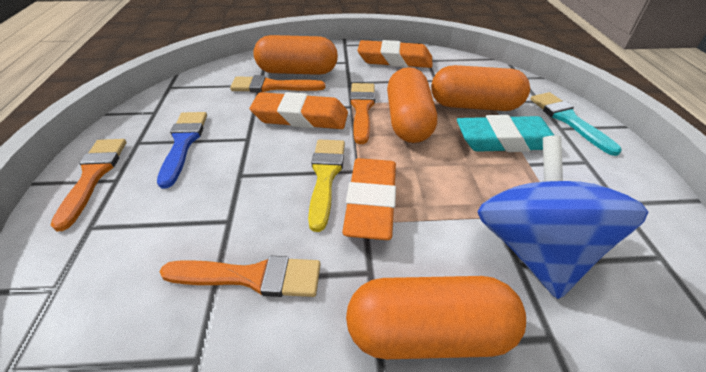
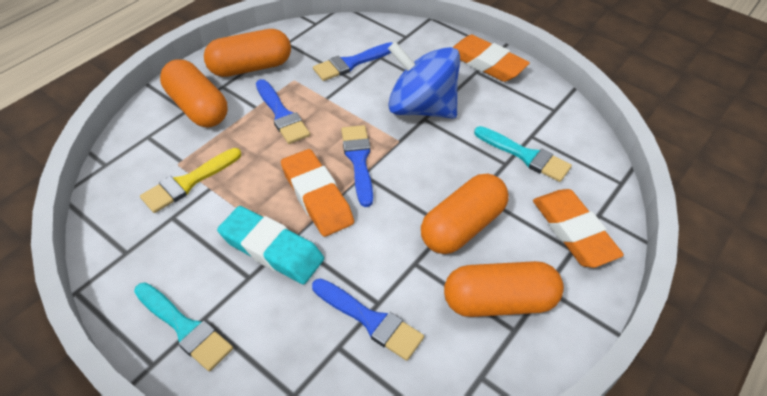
blue brush: [157,112,207,189] = 1 -> [256,79,310,144] [312,278,424,361] [313,42,392,81] [341,125,373,207] = 4
orange brush: [51,139,127,231] [160,256,321,297] [230,75,325,92] [350,83,375,144] = 4 -> none = 0
turquoise brush: [530,92,622,156] = 1 -> [134,283,233,371] [474,126,572,182] = 2

